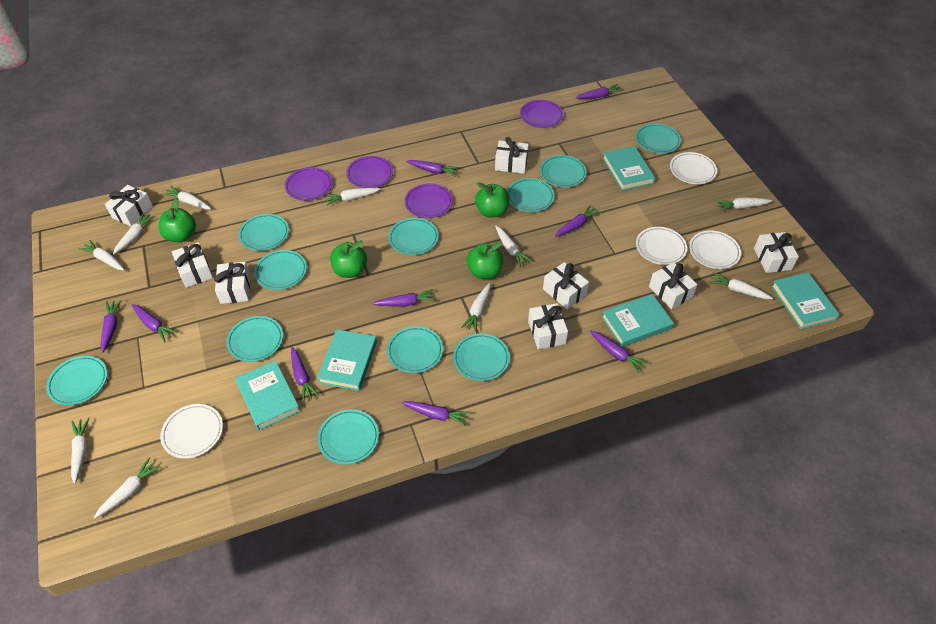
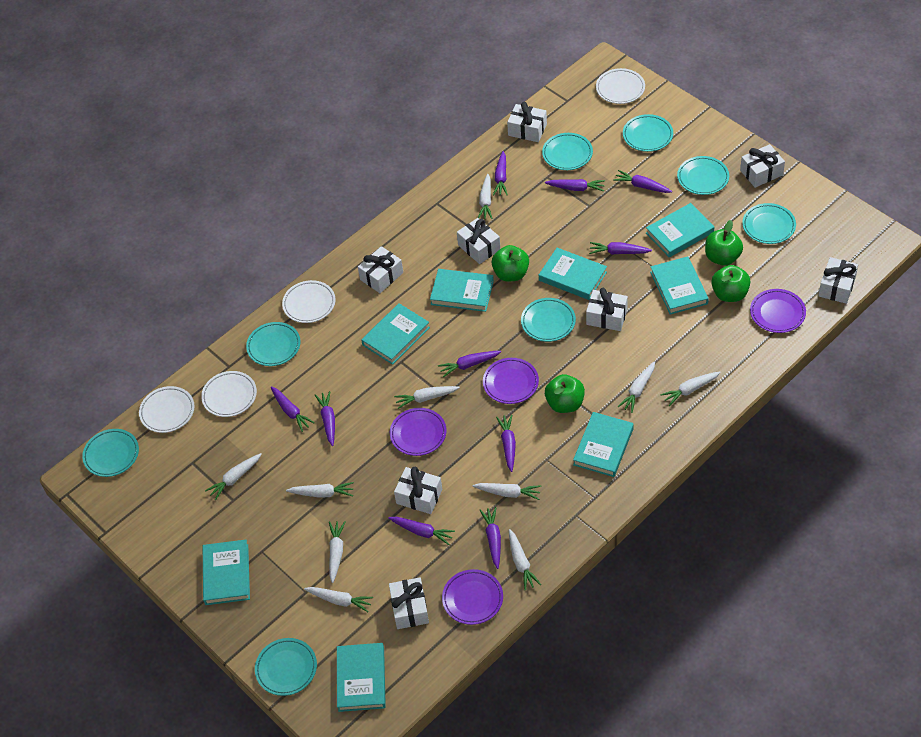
purple carrot: [100,300,122,353] [132,304,177,342] [291,347,319,402] [373,289,436,306] [402,401,470,427] [406,160,460,177] [555,205,601,237] [575,84,623,99] [590,330,648,373] = 9 -> [271,386,315,432] [315,391,335,446] [388,517,455,545] [438,351,501,378] [480,507,501,569] [493,151,508,196] [496,415,516,472] [545,179,605,192] [589,242,652,255] [613,170,672,193] = 10
turquoise book: [235,360,300,430] [317,329,377,391] [602,294,674,347] [603,146,655,191] [771,272,840,329] = 5 -> [203,540,250,605] [337,643,386,712] [361,303,430,365] [430,269,494,312] [539,248,607,300] [573,412,634,477] [646,203,714,257] [650,256,709,315] = 8
turquoise plate: [46,356,107,406] [226,316,283,362] [238,214,289,251] [254,250,307,290] [317,409,379,465] [387,326,443,373] [388,218,439,255] [453,333,510,381] [507,178,555,212] [540,155,587,187] [636,123,681,154] = 11 -> [82,429,139,477] [246,322,301,366] [255,638,317,696] [521,298,576,342] [542,133,593,170] [623,114,673,152] [677,156,729,195] [742,203,796,244] = 8

